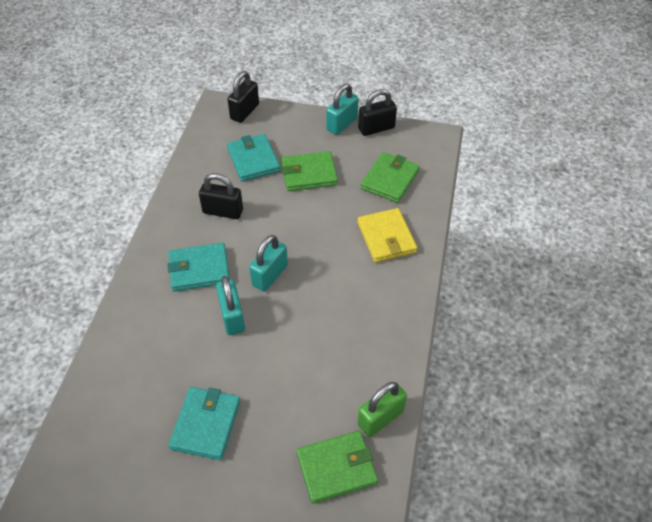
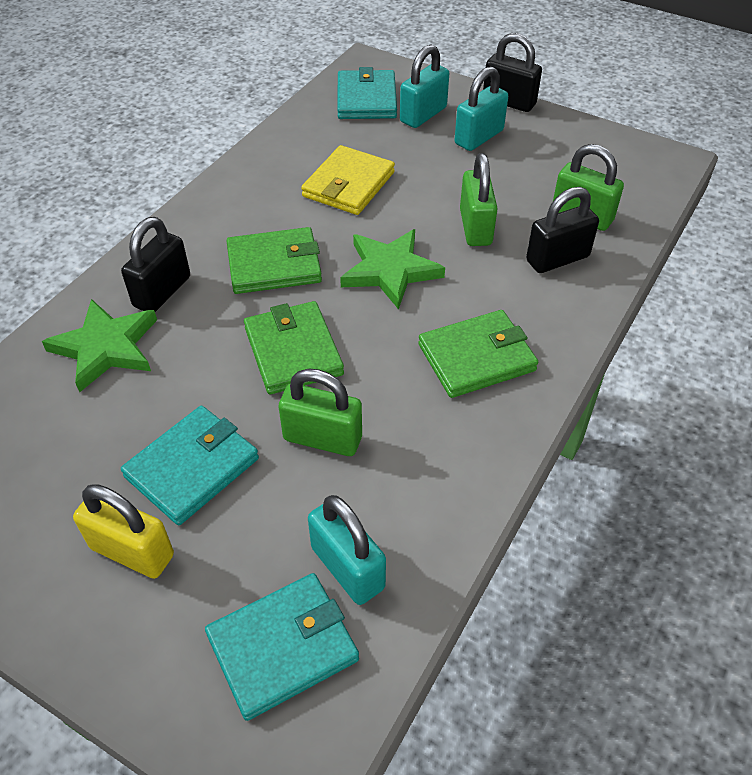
green padlock: [358,382,407,437] = 1 -> [278,369,362,456] [460,153,498,246] [553,144,624,231] = 3
green star: none = 0 -> [42,299,157,392] [340,229,445,310] = 2
yellow padlock: none = 0 -> [73,484,174,579] = 1

